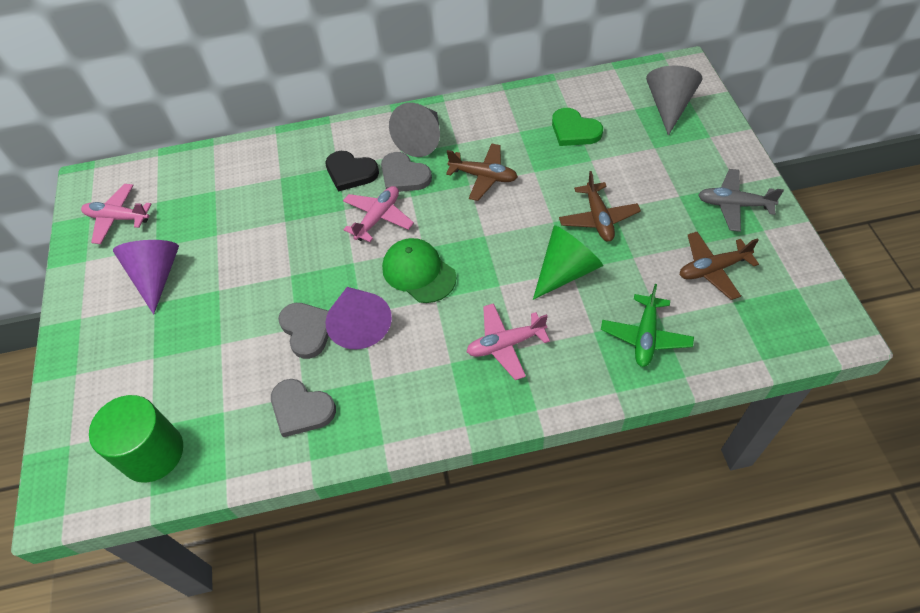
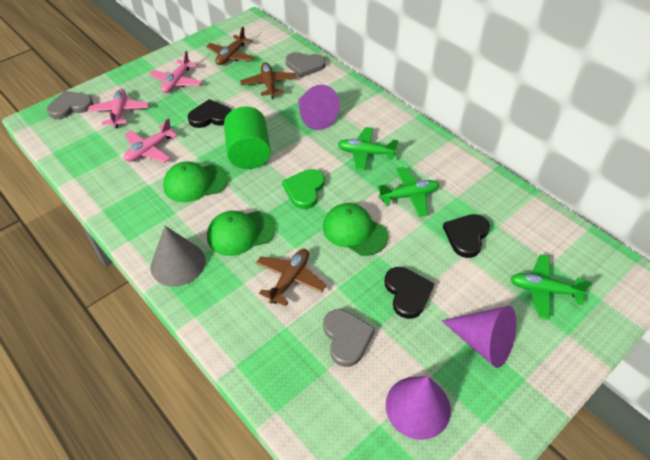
black heart: [325,151,379,192] = 1 -> [188,99,232,128] [384,267,434,319] [443,214,490,258] = 3
green cap: [382,238,456,303] = 1 -> [163,161,228,202] [207,211,276,256] [323,203,389,256] = 3
green cone: [533,225,603,300] = 1 -> none = 0
green plane: [601,284,694,367] = 1 -> [338,127,398,171] [377,167,439,217] [510,254,592,320] = 3
grey cone: [389,103,440,157] [646,65,702,135] = 2 -> [151,226,205,287] = 1
grey plane: [698,169,784,232] = 1 -> none = 0
purple cone: [113,240,179,315] [325,287,392,349] = 2 -> [298,85,340,130] [386,376,451,440] [442,306,516,368] = 3

